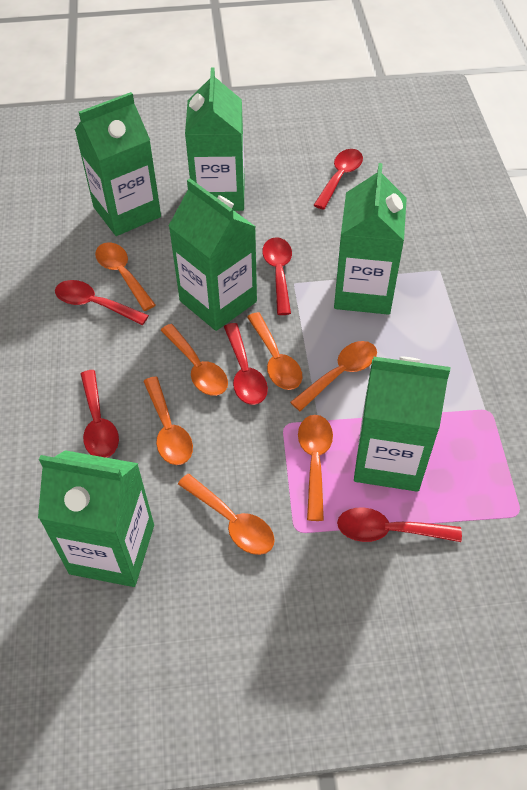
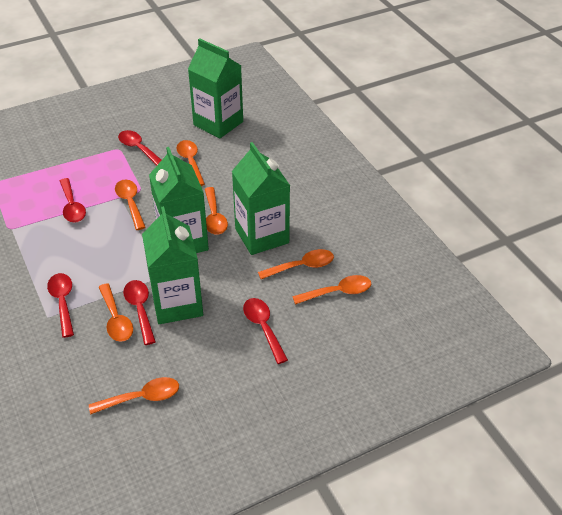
green carton: [38,450,154,587] [75,92,161,236] [169,178,257,331] [185,67,245,211] [334,163,407,315] [354,357,450,492] = 6 -> [142,206,203,324] [149,147,209,253] [188,38,243,138] [232,142,290,255] = 4
red spoon: [55,280,149,325] [80,370,119,458] [224,323,268,405] [262,237,292,315] [314,149,363,210] [337,507,462,542] = 6 -> [47,273,74,338] [60,178,86,223] [118,130,161,166] [123,280,156,345] [243,298,288,364] = 5

